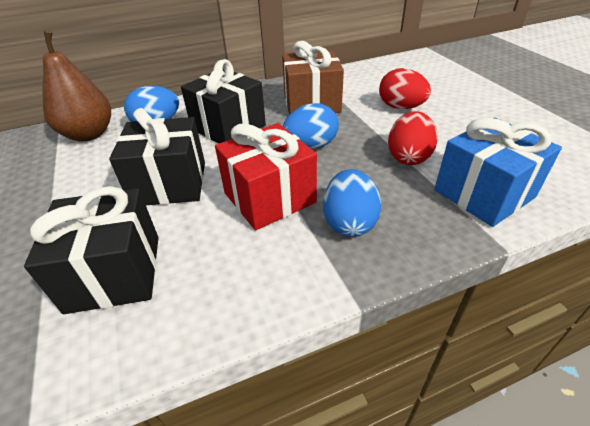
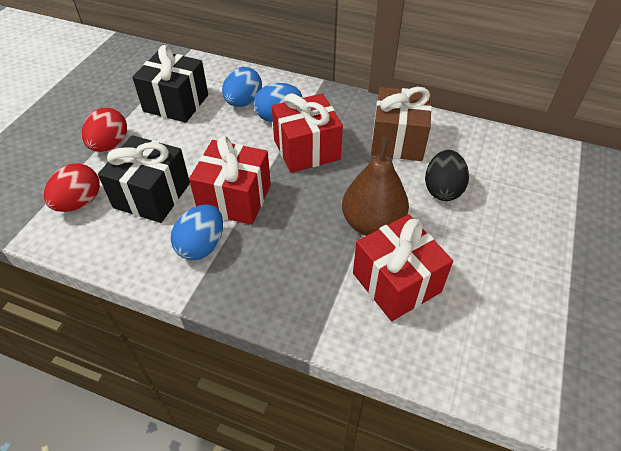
black egg: none = 0 -> [425,150,469,201] = 1
black gift: [24,186,159,314] [109,108,205,205] [181,59,266,143] = 3 -> [98,135,190,223] [132,45,208,123] = 2
blue gift: [434,117,562,227] = 1 -> none = 0
red gift: [215,123,317,230] = 1 -> [189,136,271,225] [272,93,343,173] [353,215,453,321] = 3

